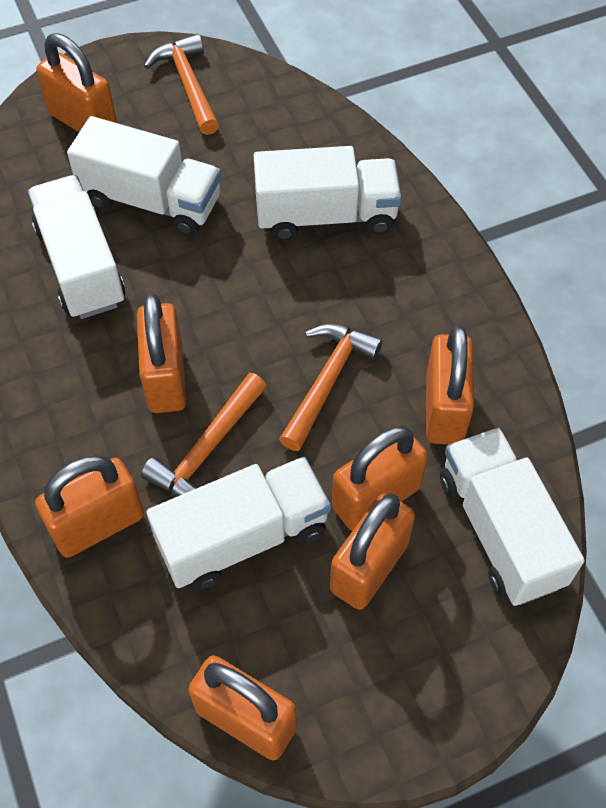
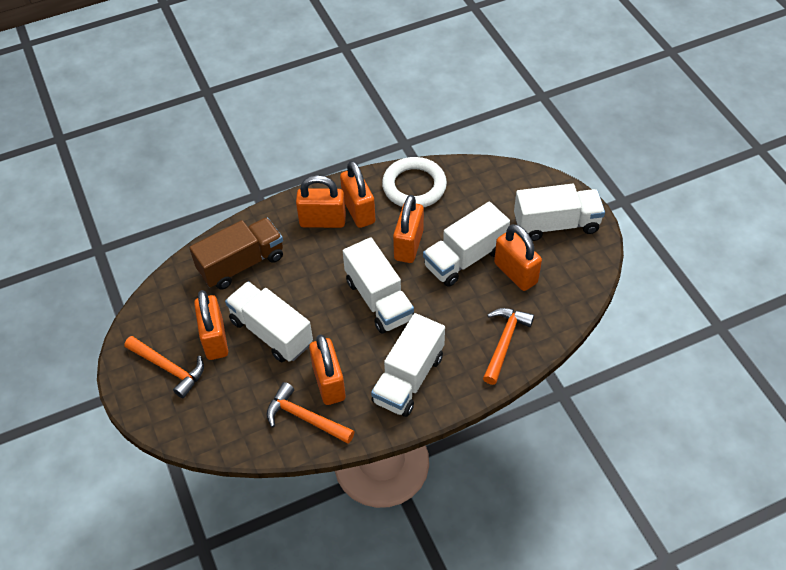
brown truck: none = 0 -> [189,217,283,290] = 1
orange padlock: [35,455,144,558] [36,33,117,132] [137,293,186,413] [188,655,297,760] [330,493,415,610] [332,425,428,531] [426,325,474,445] = 7 -> [194,290,228,360] [296,175,346,228] [309,334,346,405] [340,161,375,228] [393,195,424,263] [494,224,542,291] = 6
white ring: none = 0 -> [382,157,447,207] = 1

